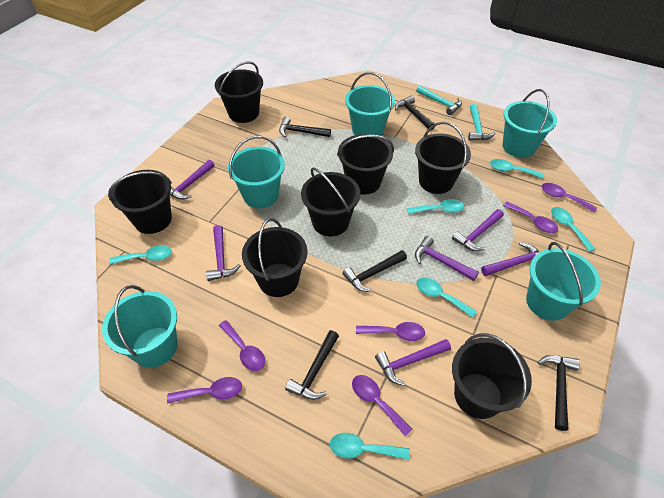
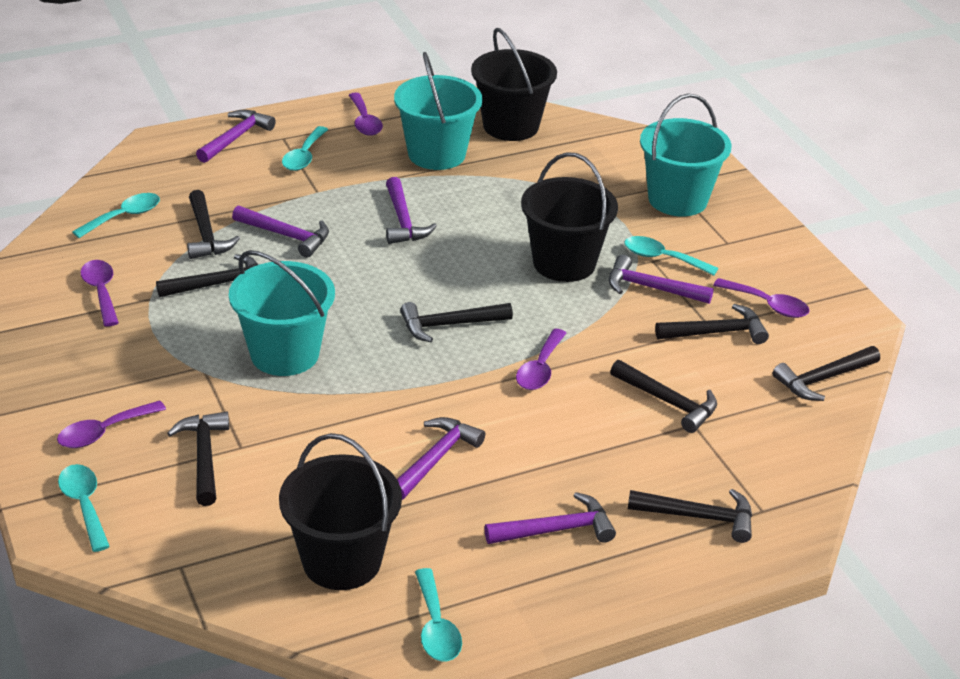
black bucket: [108,170,172,234] [215,61,263,123] [242,218,308,297] [301,167,360,237] [337,134,394,195] [415,122,471,194] [452,333,532,419] = 7 -> [279,433,402,590] [471,28,557,141] [521,152,618,282] = 3
black hammer: [279,117,331,137] [285,330,339,400] [343,250,407,292] [395,95,435,131] [538,355,580,431] = 5 -> [156,254,259,297] [167,411,229,506] [187,190,240,259] [400,302,513,342] [610,360,717,433] [628,489,752,543] [655,304,769,344] [773,346,880,401] = 8
purple spoon: [167,377,242,404] [219,320,265,371] [352,375,412,437] [356,322,425,341] [503,202,558,233] [542,183,597,213] = 6 -> [57,400,166,448] [81,260,119,326] [349,93,383,136] [516,329,566,390] [713,278,810,318] = 5
turquoise bucket: [102,285,178,368] [228,136,285,208] [345,72,395,136] [502,89,557,158] [526,242,601,321] = 5 -> [229,250,335,376] [394,52,483,170] [640,93,732,216] = 3
turquoise hammer: [416,85,462,115] [468,104,496,141] = 2 -> none = 0
turquoise spoon: [109,245,172,265] [330,433,410,460] [407,199,464,214] [416,277,477,318] [490,159,544,179] [551,207,595,252] = 6 -> [58,464,110,552] [72,193,160,238] [282,126,328,171] [415,568,462,662] [624,236,718,276] = 5

